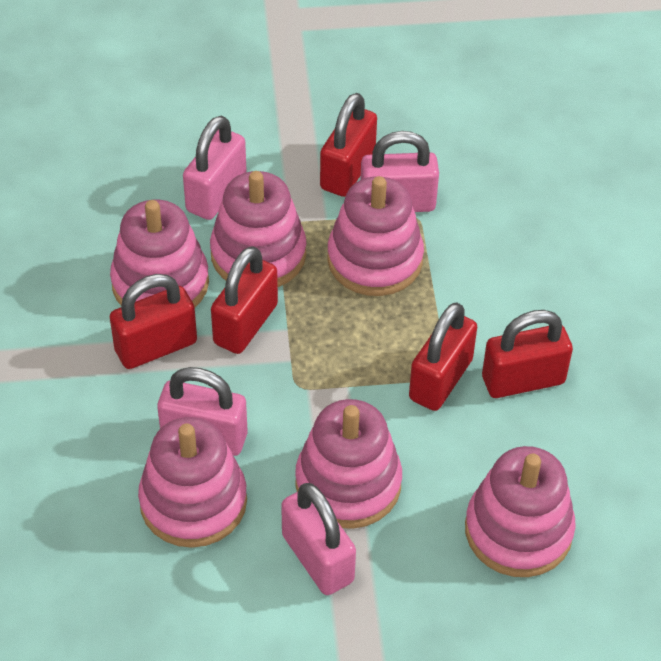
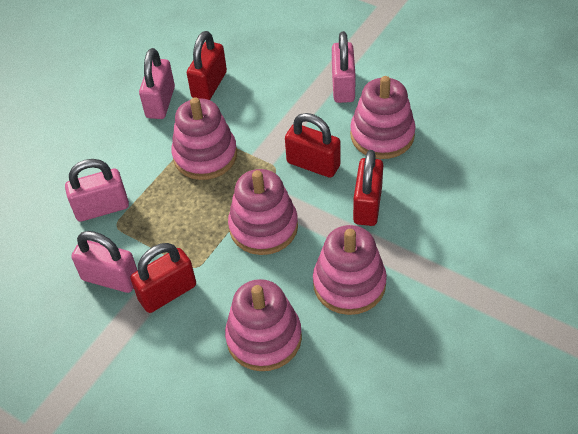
pink stacking toy: [110,200,209,307] [138,417,247,548] [210,171,306,287] [295,399,402,529] [327,176,424,296] [465,446,576,577] = 6 -> [171,97,237,180] [225,279,302,371] [228,169,298,255] [313,225,387,315] [350,76,416,159] = 5
red padlock: [109,274,197,369] [211,246,278,354] [320,93,377,197] [409,302,477,411] [482,310,573,398] = 5 -> [130,243,196,313] [187,31,227,100] [285,113,341,178] [353,150,383,226] = 4

